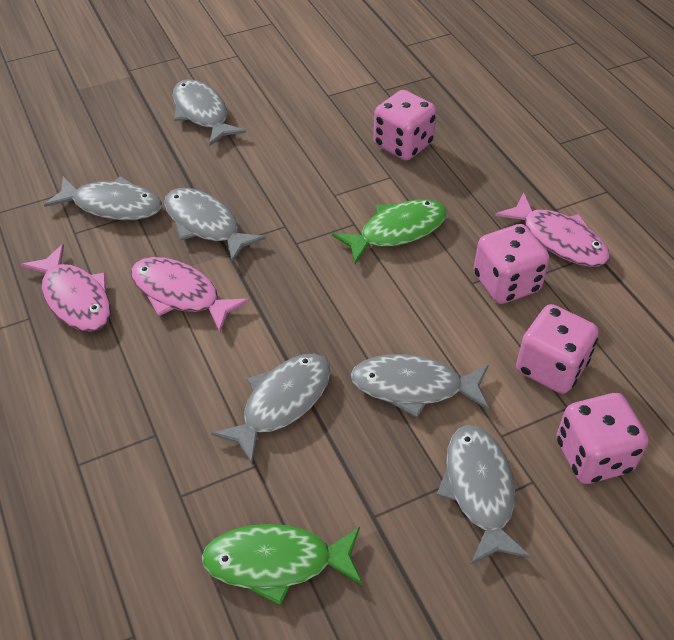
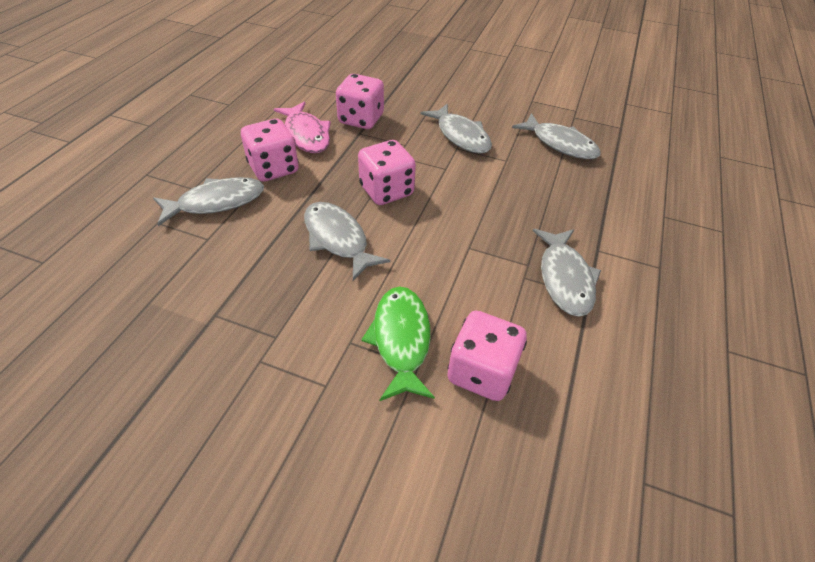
green fish: [201,524,362,606] [332,199,447,264] = 2 -> [361,286,435,401] = 1
grey fish: [44,176,162,220] [164,188,266,263] [173,79,246,146] [211,354,331,464] [351,354,489,418] [437,425,531,565] = 6 -> [153,177,264,226] [304,202,390,281] [421,104,492,154] [512,113,601,159] [533,229,601,317] = 5
pink fish: [20,244,111,332] [131,257,249,333] [495,192,610,267] = 3 -> [274,101,331,153] = 1

